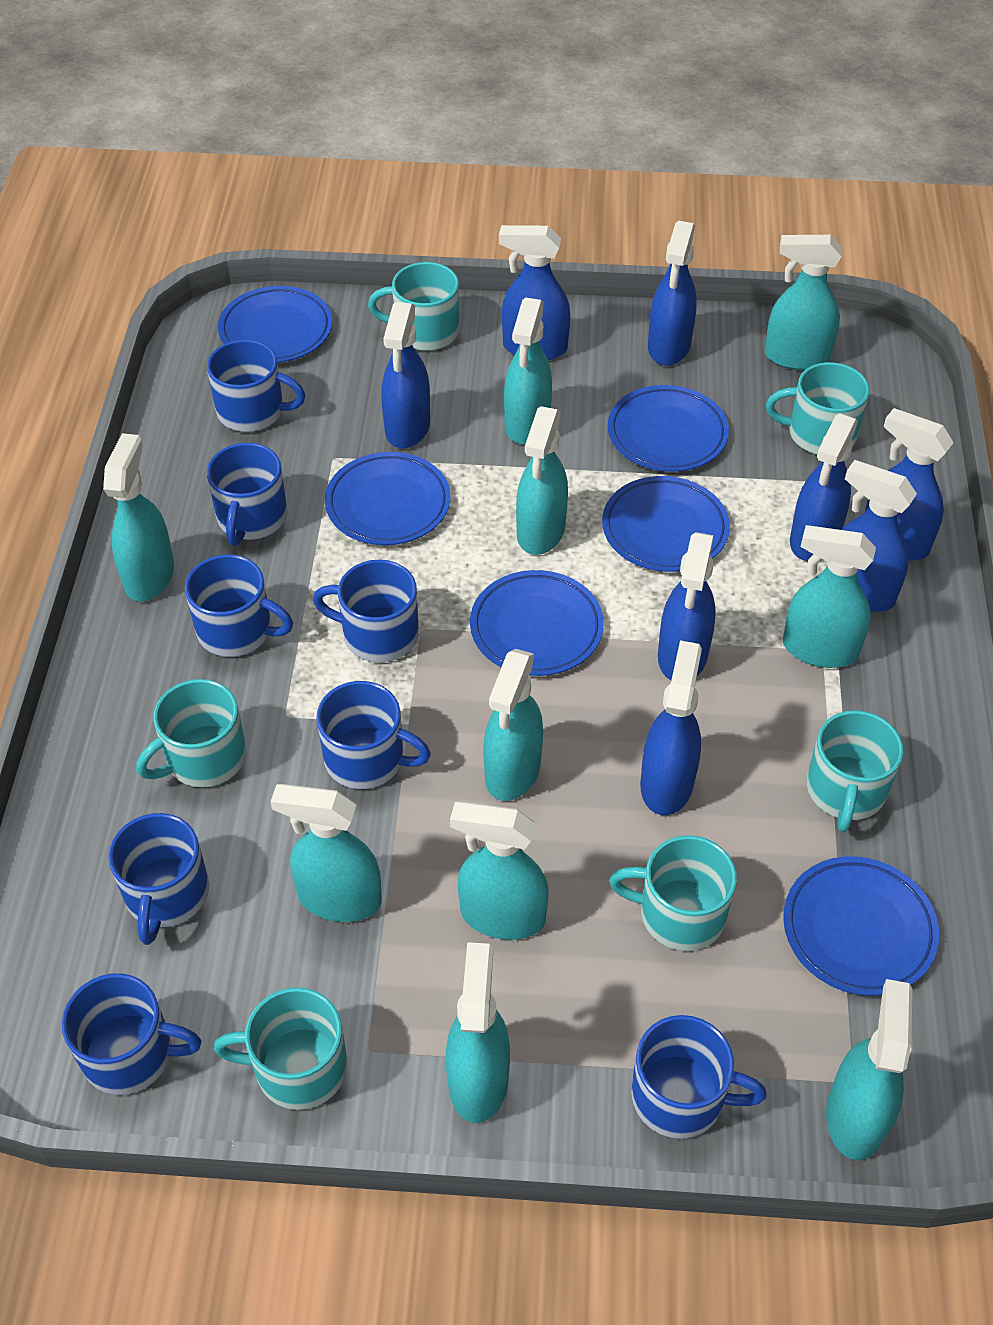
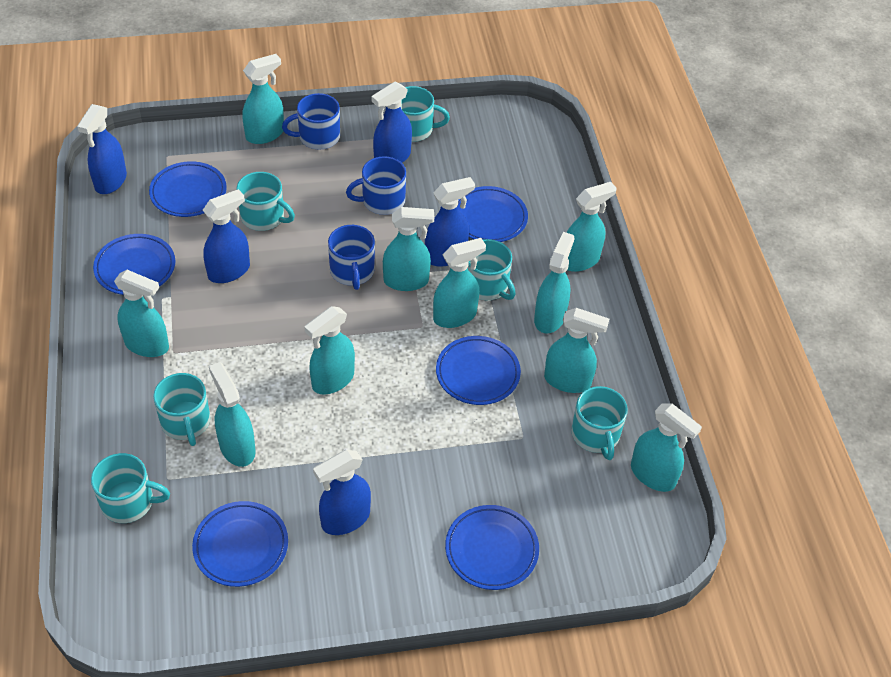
blue mug: [61,973,201,1095] [108,813,209,945] [185,555,293,657] [207,340,305,432] [207,443,287,546] [313,560,419,662] [316,681,431,789] [631,1015,767,1139] = 8 -> [282,93,340,150] [328,225,375,290] [346,156,406,215] = 3
blue spray bottle: [381,302,430,448] [499,225,570,360] [640,640,702,815] [648,221,697,366] [658,532,716,680] [790,413,858,561] [841,460,917,612] [865,408,954,561] = 8 -> [77,104,127,194] [203,189,250,283] [313,450,371,535] [372,82,412,163] [425,177,475,267] = 5

